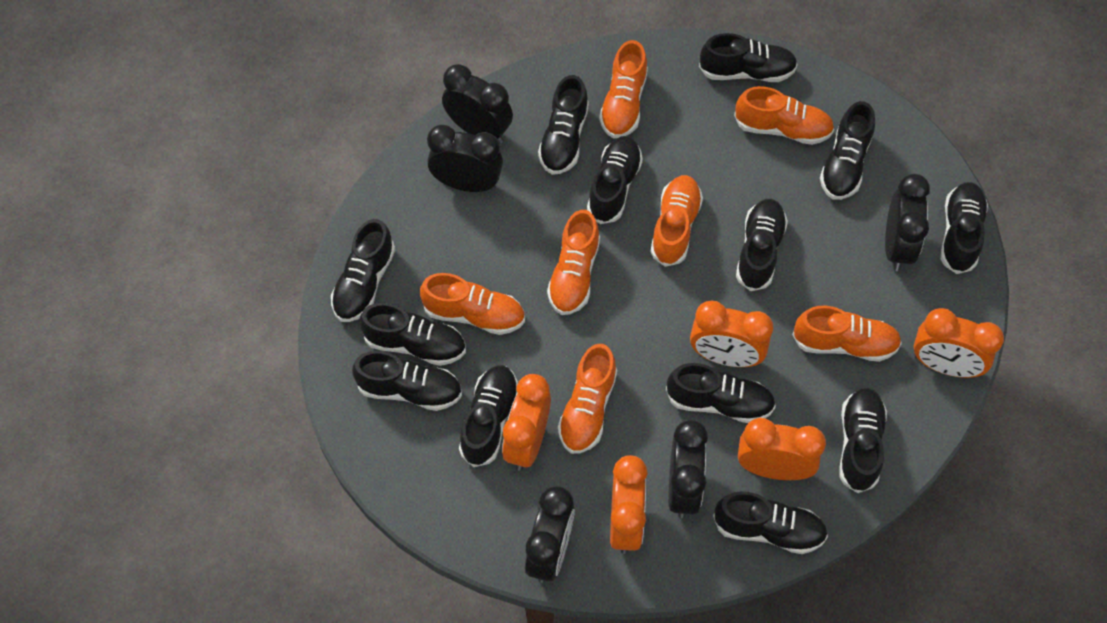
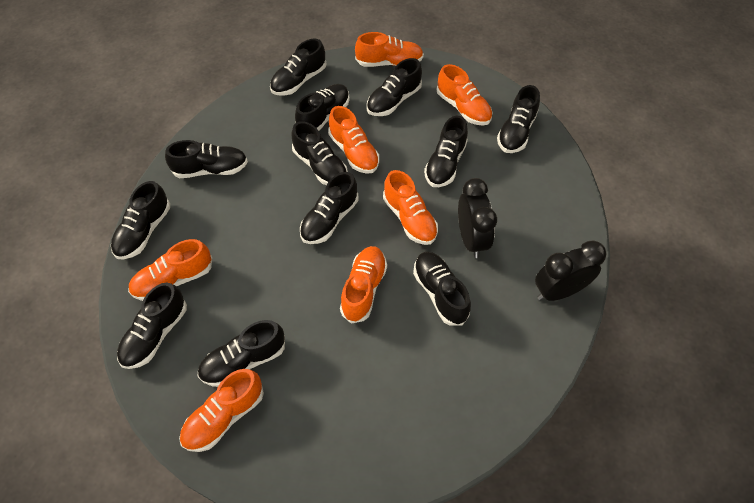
black clock: [427,125,503,192] [442,64,513,144] [525,486,575,583] [668,420,708,518] [885,174,930,271] = 5 -> [458,178,497,258] [535,240,607,301] = 2
black shoe: [331,219,395,322] [352,351,462,411] [359,303,466,366] [459,365,518,467] [538,75,589,175] [587,136,643,224] [666,363,776,423] [699,33,798,82] [713,491,828,554] [736,199,788,291] [820,101,875,200] [840,388,887,493] [941,182,988,274] = 13 -> [111,181,170,259] [117,282,187,369] [165,140,248,178] [197,320,285,387] [270,39,326,96] [291,121,348,185] [295,84,350,131] [300,172,358,244] [367,58,422,116] [413,251,471,326] [424,115,468,187] [497,85,540,153] = 12
orange clock: [502,374,551,471] [610,455,648,554] [690,301,773,367] [738,418,826,480] [914,308,1004,378] = 5 -> none = 0

